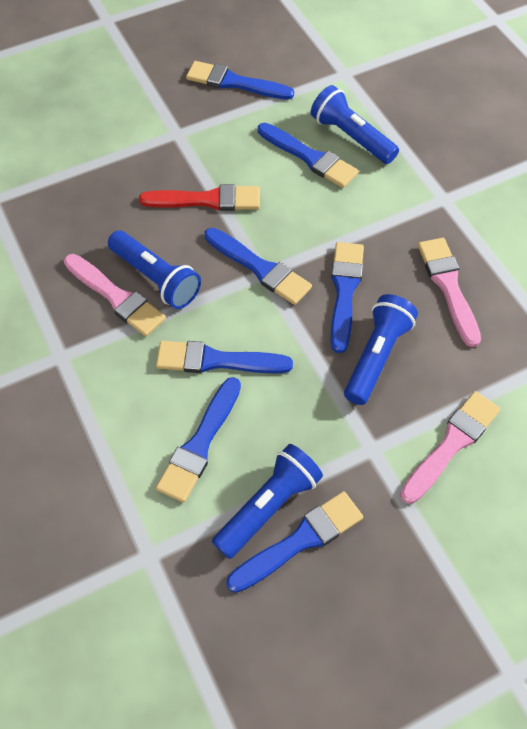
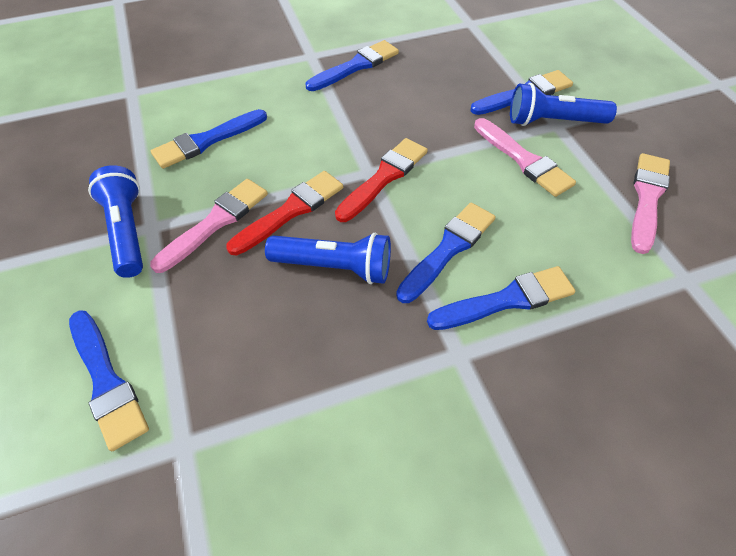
blue brush: [156,341,293,373] [156,377,241,503] [186,61,294,100] [204,228,312,305] [226,491,363,593] [258,123,358,188] [331,242,364,353] = 7 -> [69,310,149,451] [151,109,267,169] [306,40,399,91] [396,202,495,303] [427,266,575,330] [470,70,573,115] = 6
blue flashlight: [108,230,201,309] [212,444,323,559] [311,85,399,164] [344,294,418,405] = 4 -> [88,165,143,278] [265,232,391,284] [510,83,617,126] = 3
red brush: [139,184,260,211] = 1 -> [226,171,343,255] [335,138,428,222] = 2

